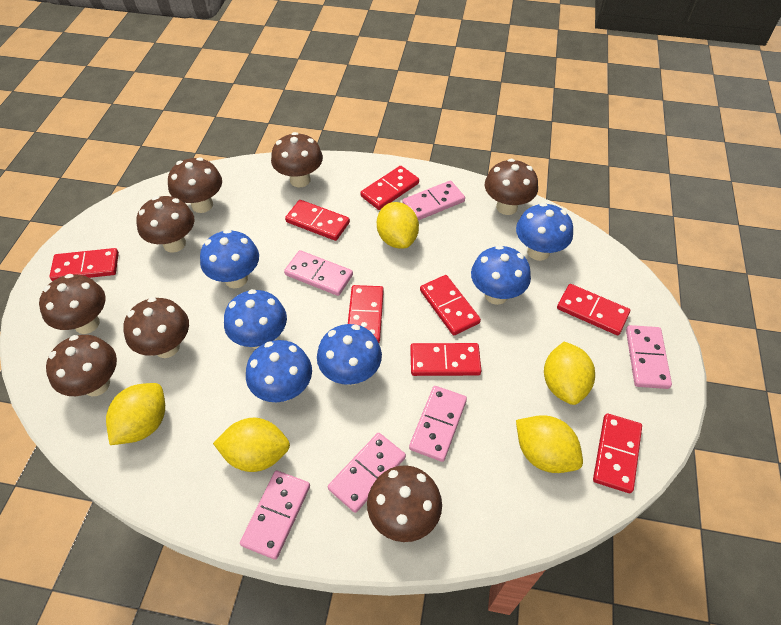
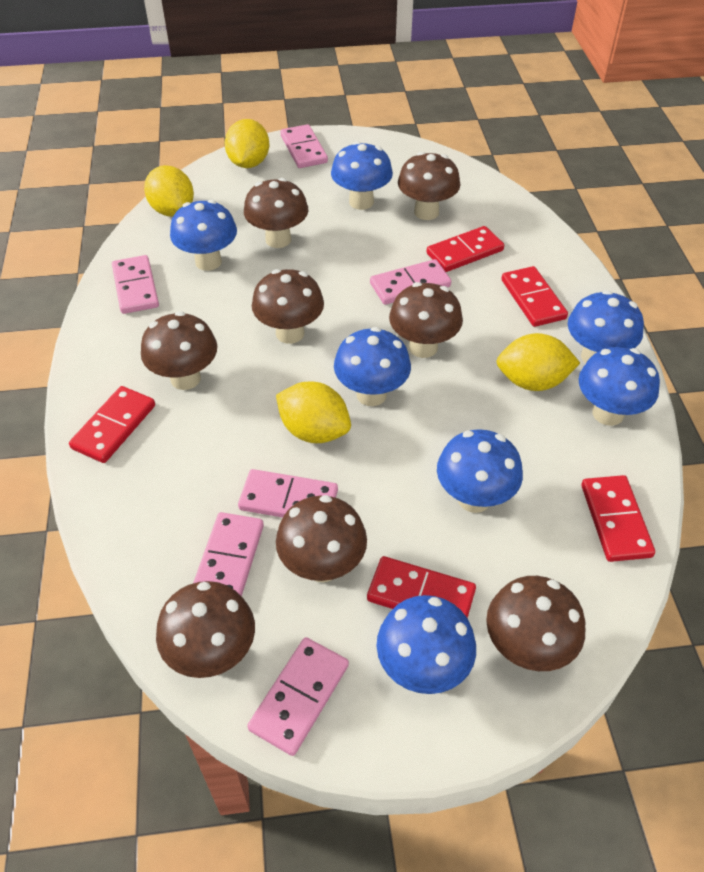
blue mushroom: [200,229,259,288] [224,289,287,349] [246,340,312,402] [317,324,382,385] [471,245,531,305] [516,203,573,261] = 6 -> [170,200,237,271] [331,141,393,210] [334,327,411,406] [377,595,476,694] [437,429,523,513] [568,290,644,363] [579,347,660,426] = 7
red domino: [49,248,119,281] [285,200,350,241] [348,285,384,343] [360,166,419,210] [410,343,481,376] [420,275,481,335] [557,284,630,335] [593,413,642,493] = 8 -> [69,386,155,463] [367,556,476,618] [427,226,504,272] [501,266,568,327] [581,475,655,562] = 5
yellow lemon: [106,383,165,445] [213,418,290,472] [377,202,419,249] [516,415,583,473] [544,342,595,405] = 5 -> [144,165,194,217] [225,119,269,168] [276,381,351,443] [496,333,580,391] = 4

